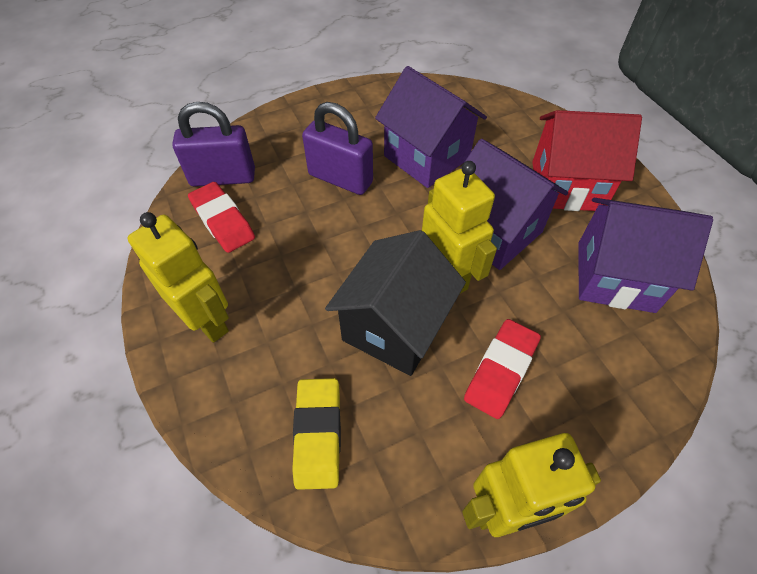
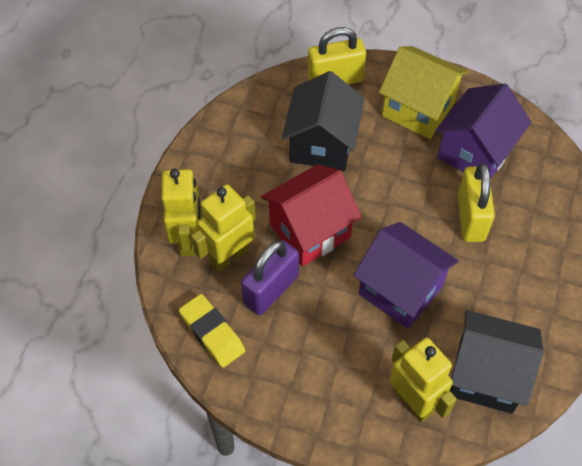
black house: [325,230,466,376] = 1 -> [282,71,365,171] [450,310,544,414] = 2
purple house: [375,66,487,188] [460,139,568,270] [578,198,713,313] = 3 -> [353,222,459,329] [435,83,531,179] = 2
purple padlock: [172,102,255,187] [302,102,373,195] = 2 -> [241,240,299,315] = 1
red eraser: [188,182,255,253] [464,319,541,419] = 2 -> none = 0
yellow house: none = 0 -> [379,46,469,139] = 1
yellow padlock: none = 0 -> [308,27,366,85] [458,163,495,242] = 2

